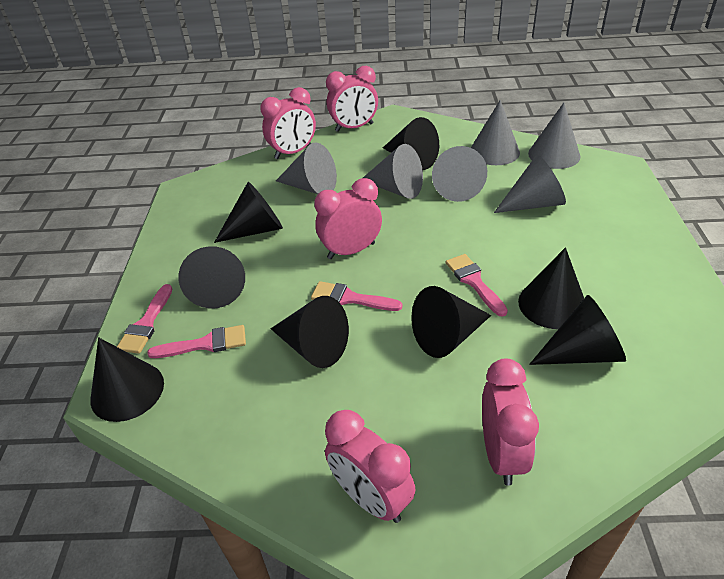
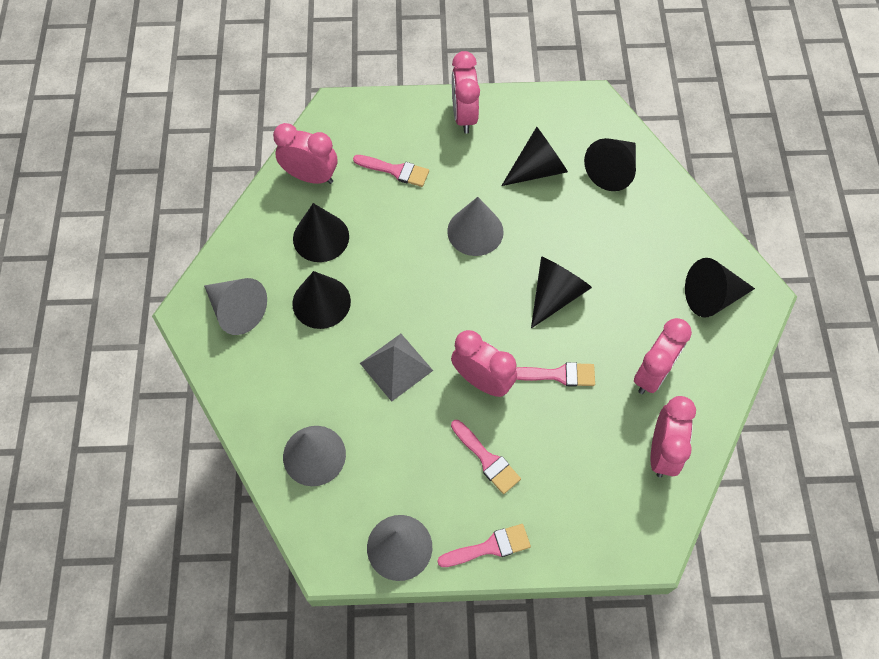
black cone: [90,337,164,422] [178,246,245,309] [214,182,283,243] [270,296,349,368] [383,117,439,170] [411,286,491,358] [518,247,584,329] [529,295,626,365] = 8 -> [292,271,351,329] [293,203,349,262] [501,127,568,186] [531,257,592,329] [584,138,636,191] [685,258,755,317] = 6
grey cone: [276,142,337,194] [363,144,423,199] [432,146,487,202] [471,100,520,165] [494,155,566,213] [528,103,581,169] = 6 -> [204,278,267,335] [283,426,346,486] [367,515,432,581] [447,197,504,256] = 4
grey pyramid: none = 0 -> [360,334,433,402] = 1

